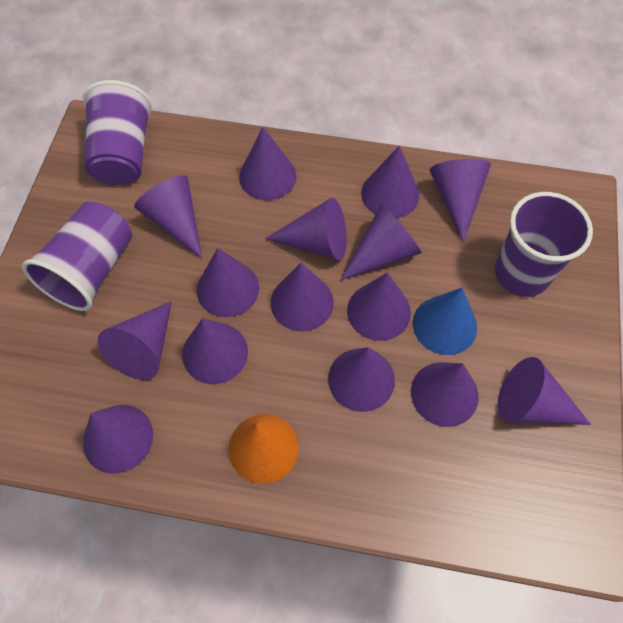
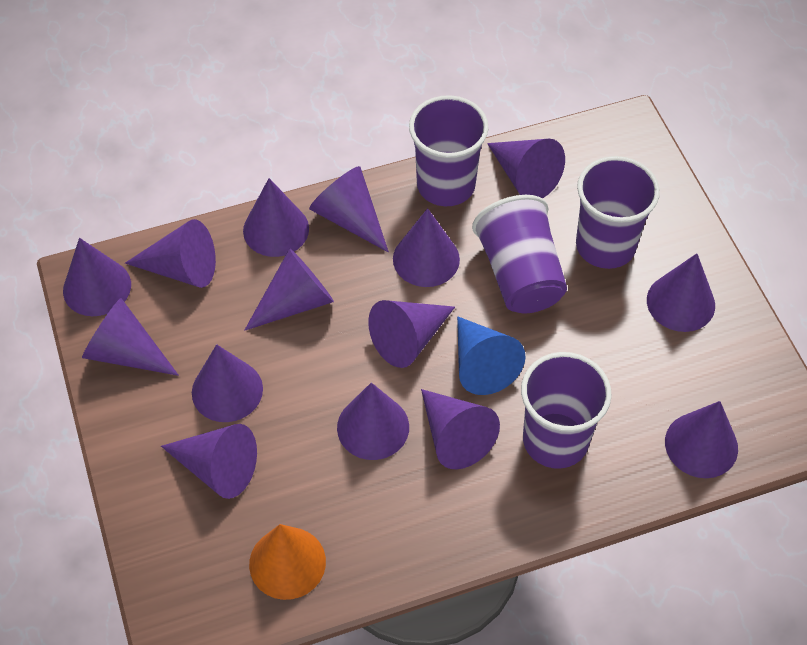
purple cup: [22,202,132,311] [83,80,152,185] [495,192,593,297] = 3 -> [409,95,489,206] [472,195,567,313] [521,352,611,469] [576,156,660,269] = 4

